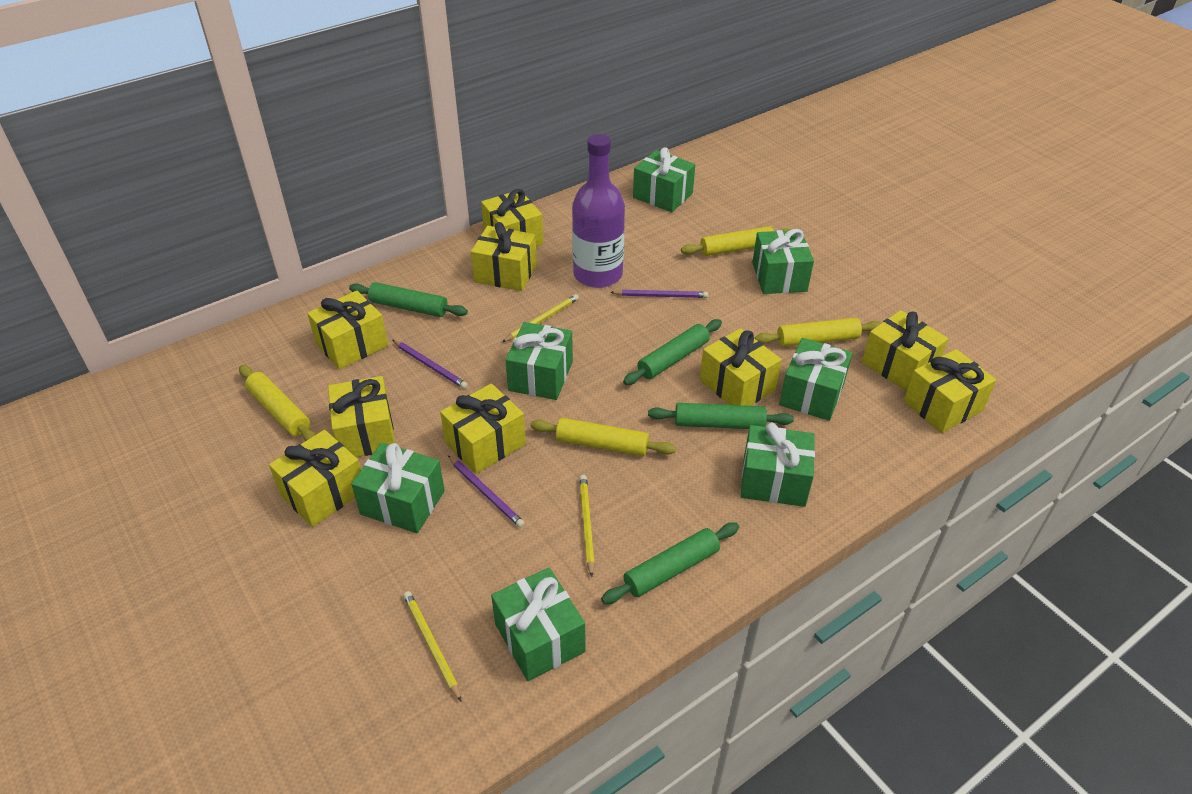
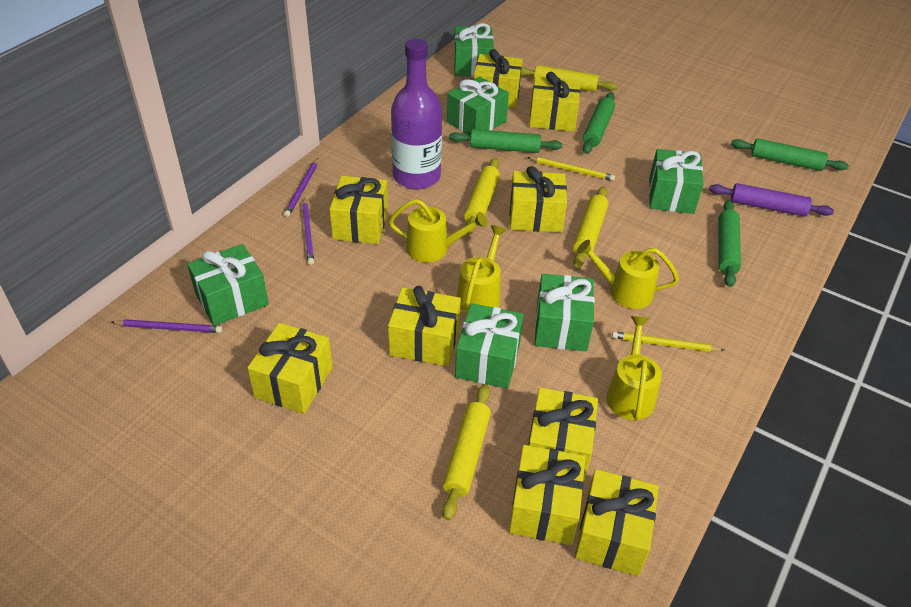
green gift: [351,443,445,533] [491,568,585,681] [505,322,573,400] [633,147,695,212] [741,423,815,507] [752,229,814,294] [779,338,853,421] = 7 -> [187,244,269,326] [447,76,509,136] [454,23,494,77] [455,303,524,389] [535,274,595,351] [649,149,704,214] = 6
purple rolling pin: none = 0 -> [709,183,834,217] = 1
yellow pencil: [403,591,462,702] [502,294,579,342] [579,475,595,577] = 3 -> [527,157,615,181] [612,331,724,352] = 2
yellow watering can: none = 0 -> [389,199,487,263] [457,225,506,313] [577,240,679,309] [606,316,662,420] = 4

